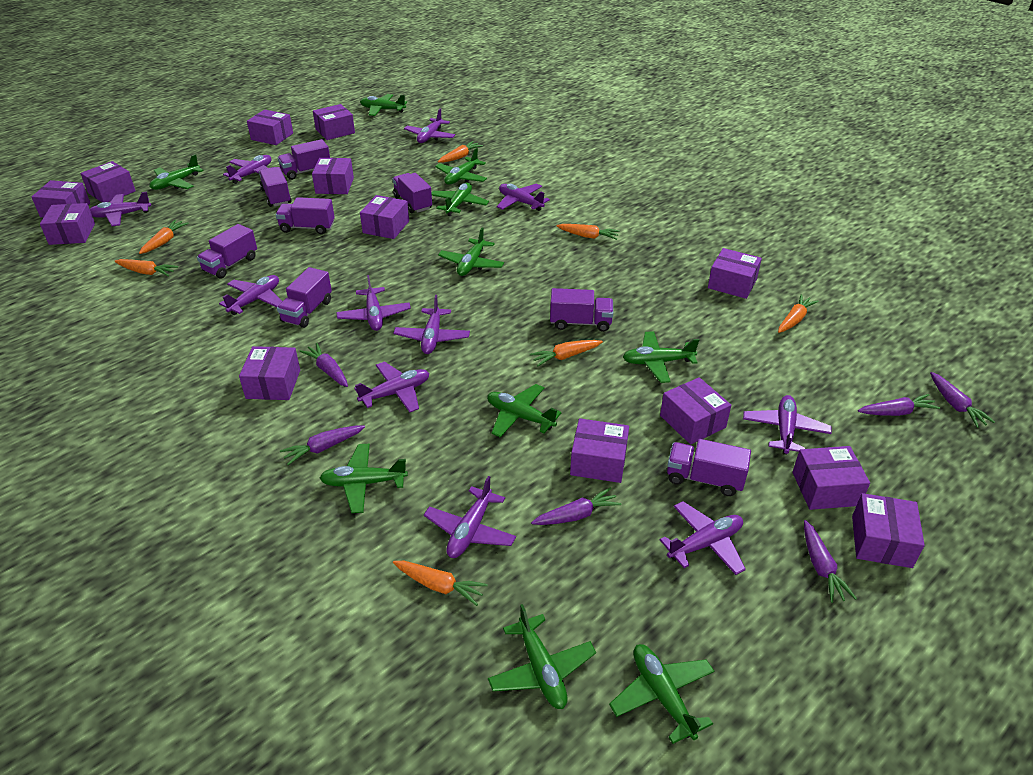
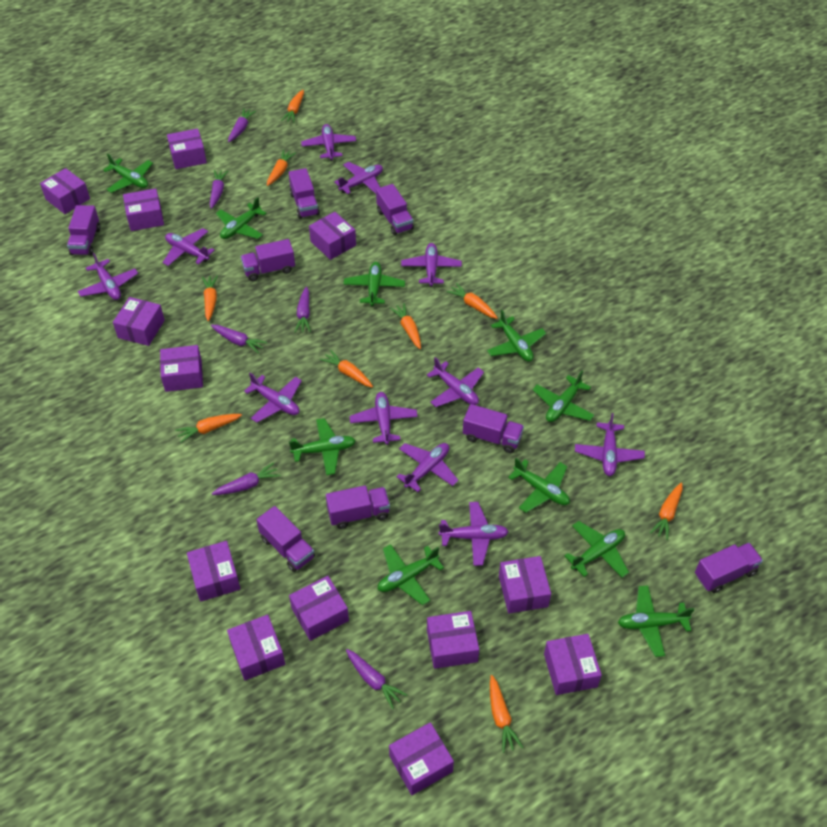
orange carrot: [115,259,178,277] [139,220,189,254] [393,561,488,606] [438,141,483,163] [530,340,603,366] [556,224,620,240] [778,294,819,333] = 7 -> [175,414,242,443] [202,275,218,321] [267,150,296,186] [281,90,304,123] [320,350,373,388] [390,303,421,349] [446,283,498,319] [490,675,523,753] [650,483,683,540] = 9

